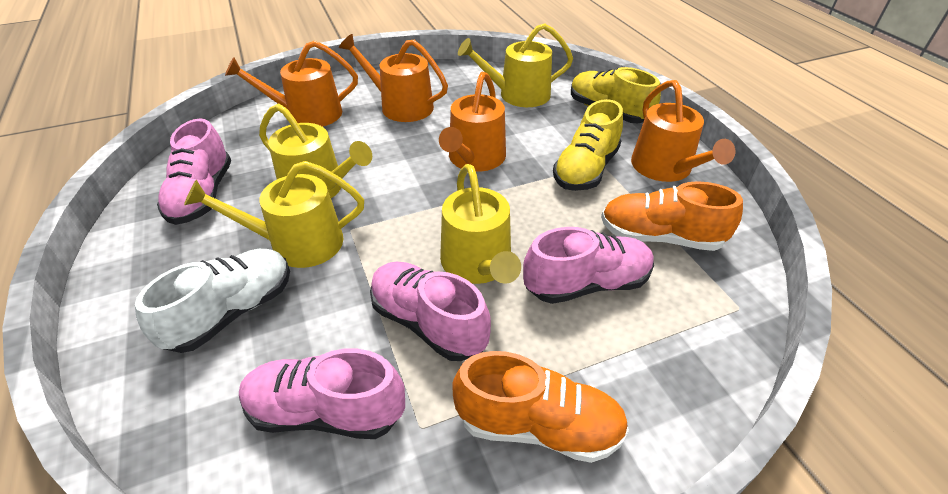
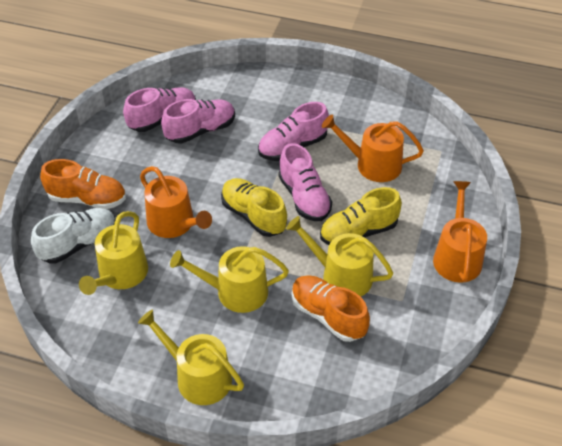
orange watering can: [225,41,358,127] [339,34,448,122] [439,72,506,172] [631,80,735,182] = 4 -> [140,166,212,238] [322,115,424,182] [433,181,487,283] = 3

